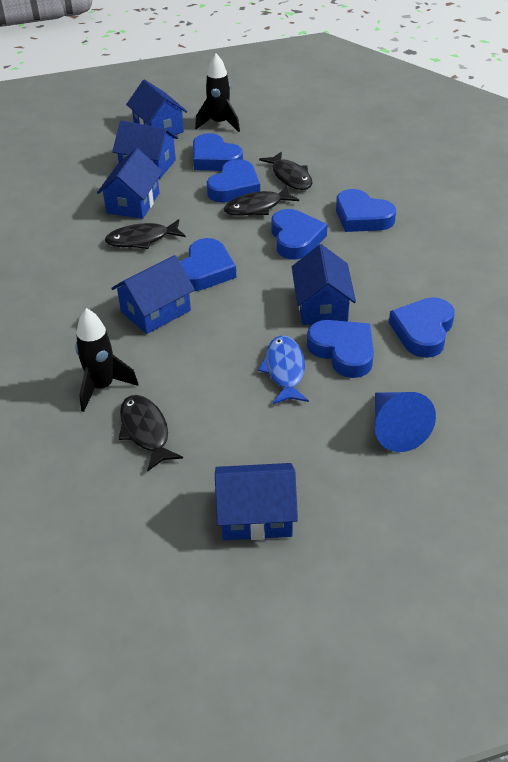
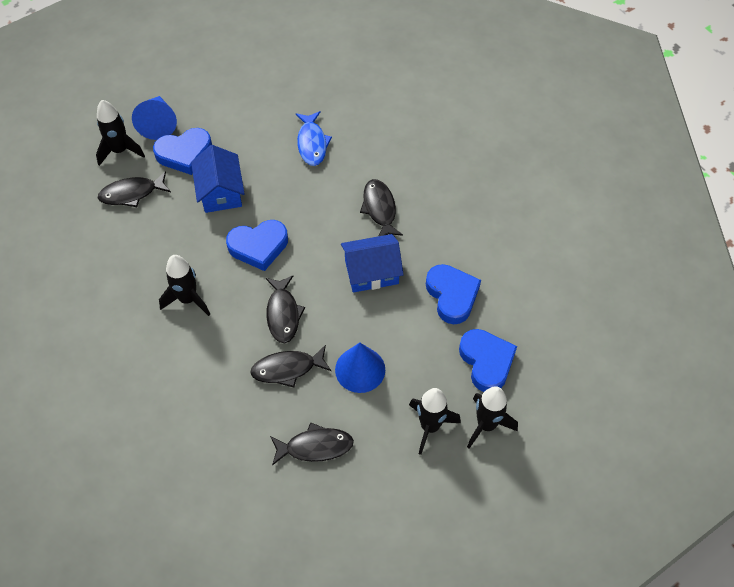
black fish: [105,219,186,249] [119,395,183,472] [224,186,299,216] [259,151,312,190] = 4 -> [98,171,171,207] [250,345,331,388] [266,275,305,343] [270,422,354,466] [360,179,403,236] = 5
black rocket: [75,308,139,412] [195,54,240,132] = 2 -> [96,100,145,166] [159,255,210,316] [409,388,461,455] [467,386,518,449] = 4
blue cone: [375,392,436,452] = 1 -> [132,96,177,140] [335,343,385,393] = 2
blue heart: [180,238,236,291] [193,133,243,171] [207,159,260,203] [271,209,328,259] [307,320,374,378] [336,189,396,232] [389,297,455,358] = 7 -> [153,128,212,175] [226,220,288,271] [426,264,481,324] [459,329,517,392] = 4
blue house: [97,148,163,219] [111,255,195,334] [112,121,178,179] [126,80,187,135] [215,463,298,540] [292,244,356,325] = 6 -> [191,145,245,213] [341,234,404,293] = 2

